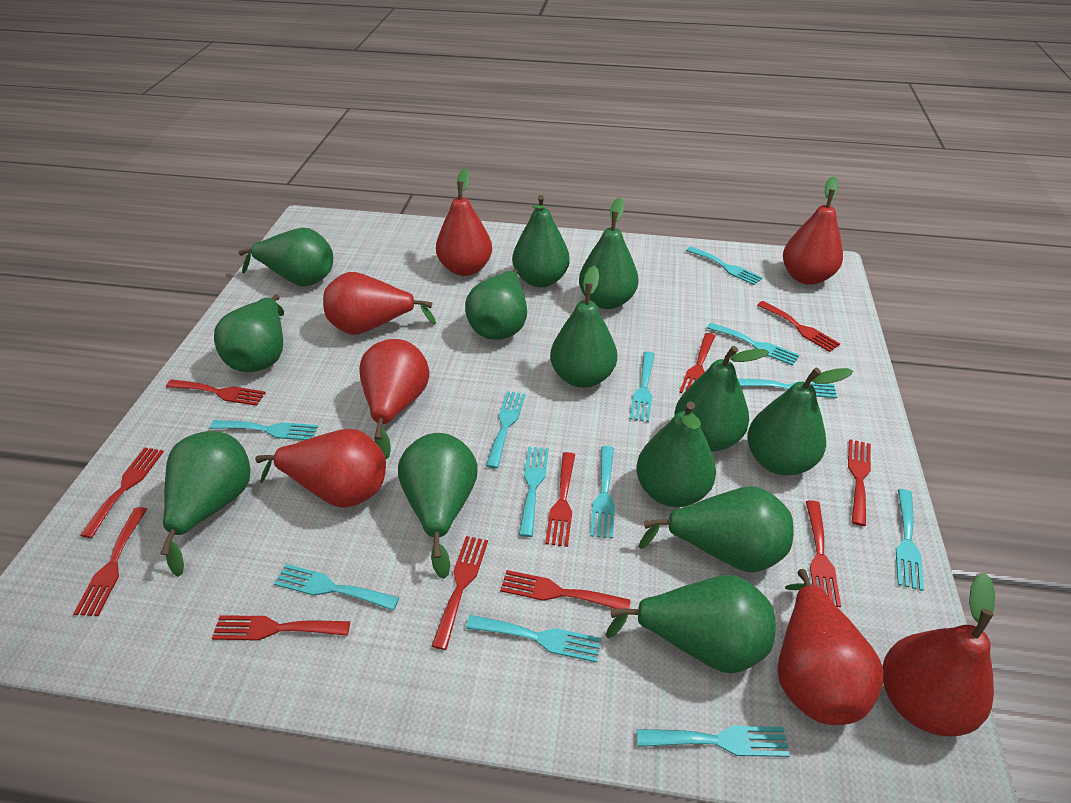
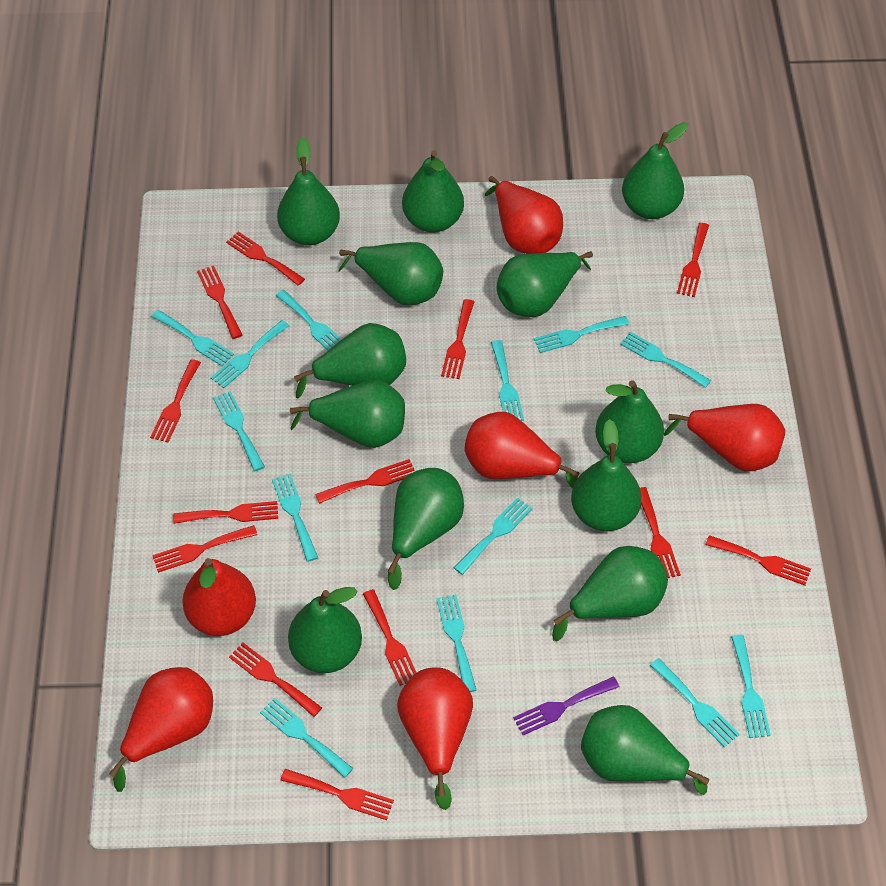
purple fork: none = 0 -> [513,677,619,735] = 1
red fork: [73,507,147,616] [80,447,164,538] [166,379,266,406] [212,615,350,640] [432,536,488,650] [500,570,631,609] [545,452,575,547] [679,333,715,393] [757,301,840,352] [806,500,841,607] [848,439,871,526] = 11 -> [150,359,201,442] [152,525,258,573] [173,501,278,524] [197,265,242,339] [226,232,305,286] [229,643,322,717] [280,769,394,820] [315,459,415,504] [363,589,417,686] [441,299,474,379] [640,487,681,578] [677,223,709,297] [706,535,811,585] = 13
red pear: [255,429,386,508] [323,272,436,335] [359,339,429,459] [436,168,492,276] [777,569,884,725] [783,176,843,285] [882,573,995,736] = 7 -> [109,667,213,792] [182,558,256,636] [397,667,473,810] [464,412,579,489] [485,176,563,254] [664,404,785,471] = 6
turquoise fork: [210,420,318,440] [274,564,399,611] [466,615,601,662] [486,391,525,468] [519,446,549,537] [590,446,615,539] [629,351,655,422] [637,726,790,757] [686,246,763,285] [707,323,799,366] [738,378,837,398] [896,489,924,591] = 12 -> [151,310,234,366] [211,320,289,388] [213,391,265,471] [260,697,353,778] [272,474,318,562] [276,290,342,350] [436,594,476,692] [454,497,533,575] [491,340,524,421] [534,316,629,353] [620,332,711,388] [650,658,740,747] [731,635,771,738] = 13

